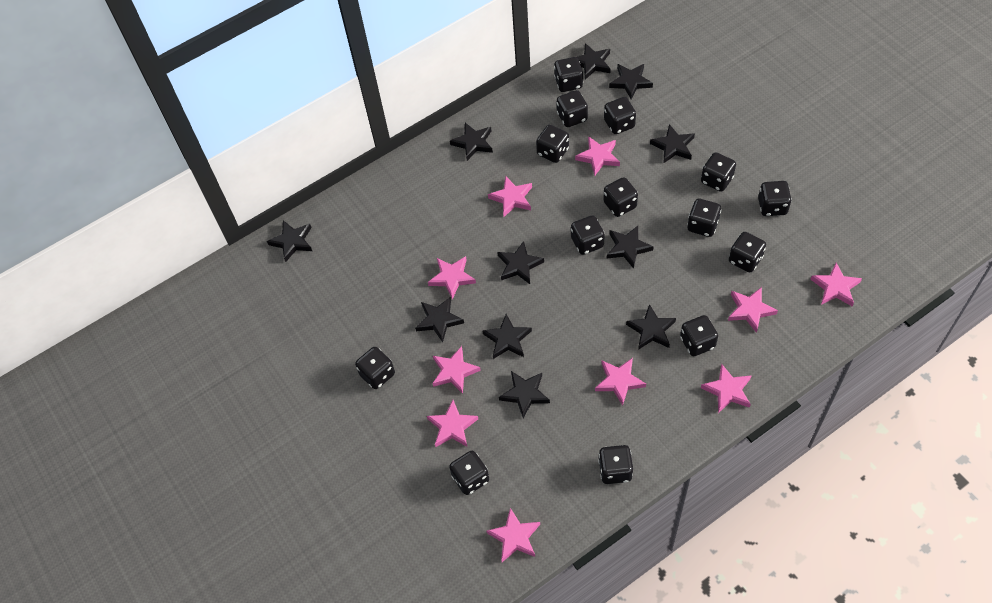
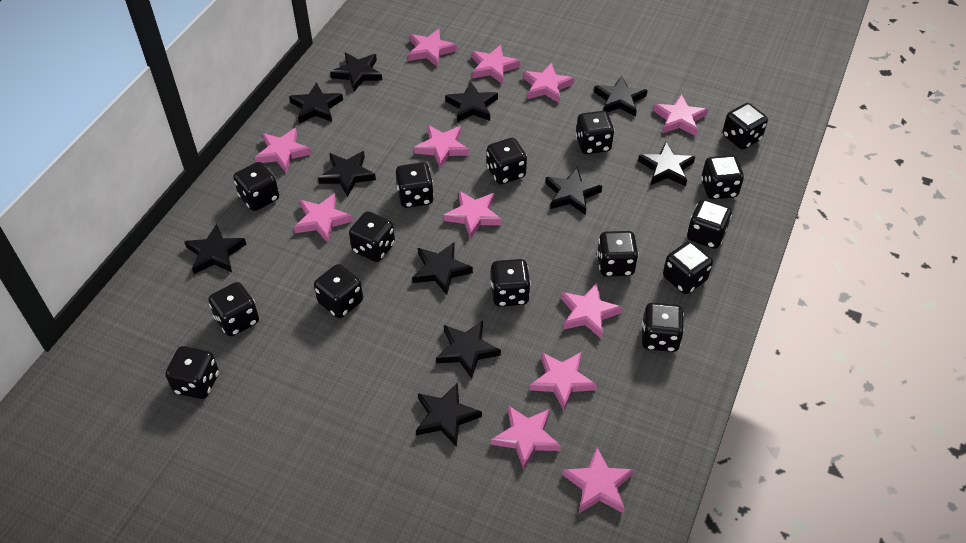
black dice: [355,347,395,389] [449,451,489,495] [536,125,569,163] [554,57,583,92] [557,90,588,127] [571,215,605,255] [598,445,633,484] [603,177,638,217] [604,97,636,134] [680,315,718,356] [687,199,721,237] [701,152,736,192] [729,232,766,272] [758,181,792,216] = 14 -> [166,346,219,399] [208,282,259,336] [233,162,279,211] [314,264,363,318] [349,211,395,262] [396,162,434,208] [487,138,527,184] [490,259,531,307] [575,111,614,154] [597,231,639,277] [642,303,684,352] [663,241,713,294] [687,199,732,249] [701,155,744,199] [723,103,768,149] = 15
pink star: [427,400,478,447] [428,256,476,299] [432,346,481,394] [487,508,540,562] [488,177,532,217] [575,136,620,176] [595,358,646,406] [701,364,752,413] [728,287,778,333] [810,263,862,306] = 10 -> [255,128,312,173] [294,193,353,243] [408,29,457,67] [414,125,469,169] [443,191,502,239] [471,45,521,84] [491,405,561,470] [523,63,574,104] [530,352,597,410] [561,283,623,339] [562,447,634,513] [653,94,708,136] = 12

